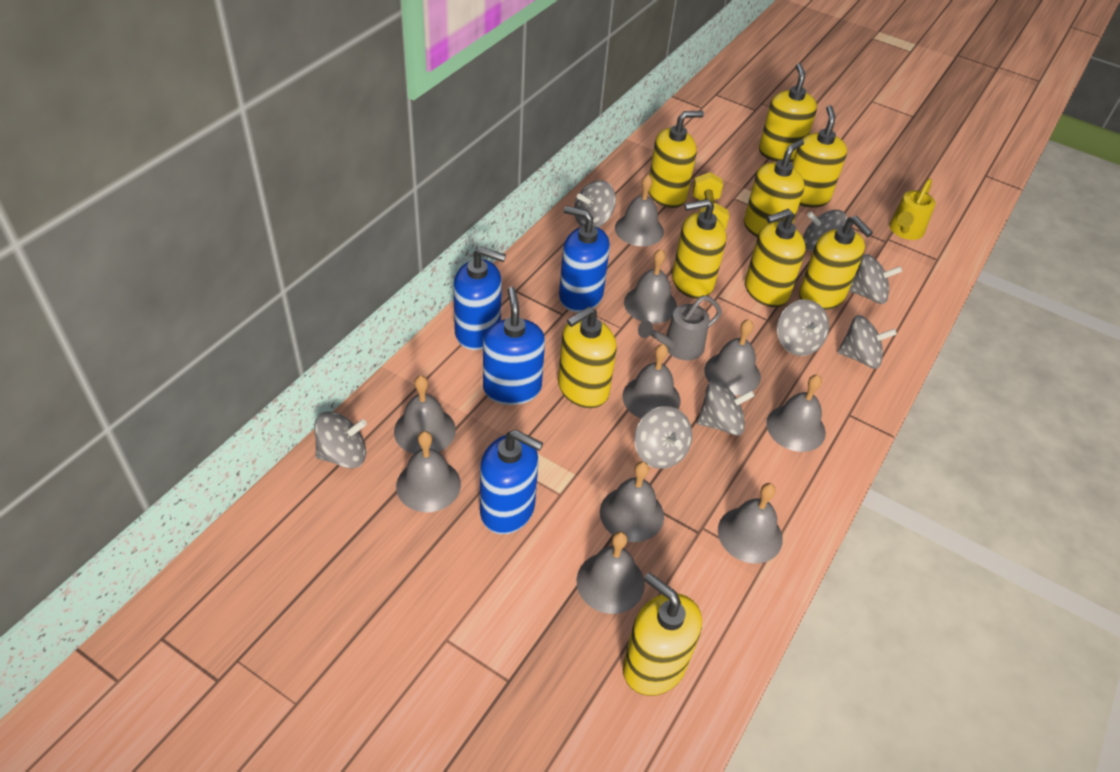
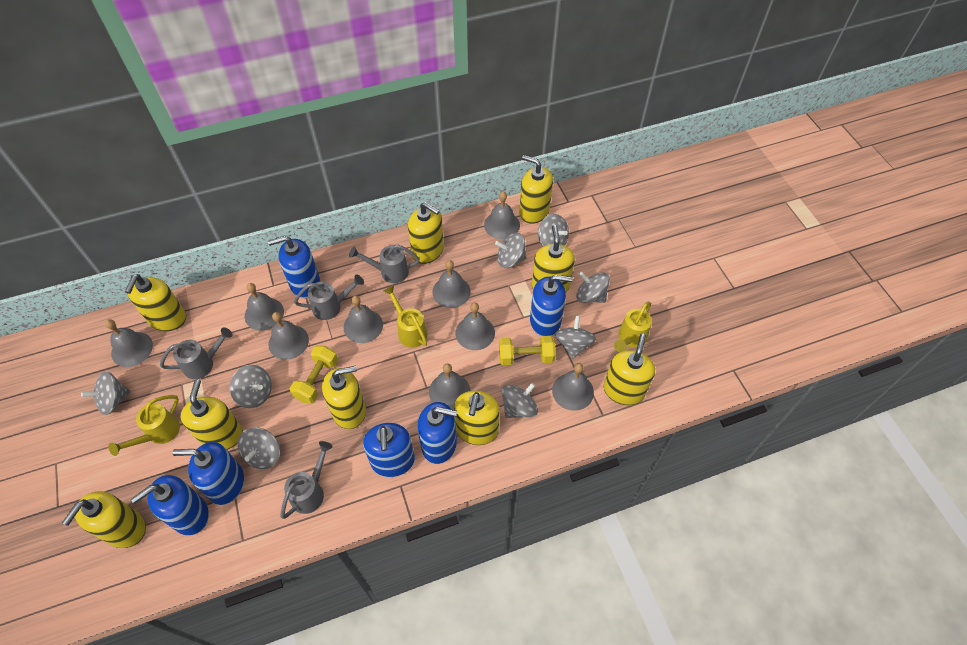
blue soap dispenser: [453,247,506,350] [480,430,543,534] [483,287,545,405] [559,206,610,313] = 4 -> [131,475,209,536] [172,442,244,505] [268,236,320,298] [363,423,415,477] [417,402,457,464] [530,275,573,336] = 6
grey bell: [394,375,456,454] [396,431,461,512] [577,531,645,614] [600,461,664,542] [615,174,664,246] [622,344,680,419] [624,249,677,324] [704,319,761,395] [718,483,783,563] [766,375,826,452] = 10 -> [105,319,153,367] [245,283,284,331] [269,312,309,360] [344,296,383,343] [429,363,471,410] [432,260,471,308] [455,303,495,350] [484,192,520,239] [552,363,594,411] = 9
grey watering can: [638,295,722,360] = 1 -> [160,328,232,379] [280,441,333,519] [294,275,364,320] [349,244,420,283] = 4
yellow dumbbell: [692,172,729,230] = 1 -> [290,345,338,404] [499,336,555,365] = 2
yellow watering can: [889,178,936,240] = 1 -> [108,395,180,456] [384,285,427,348] [614,302,652,352] = 3

